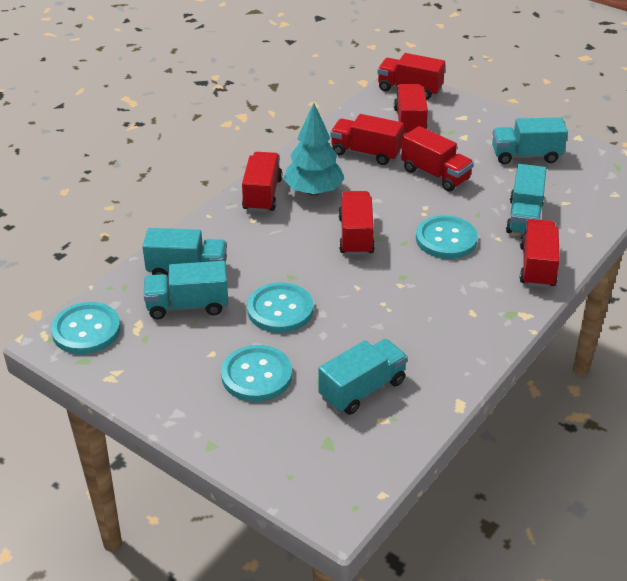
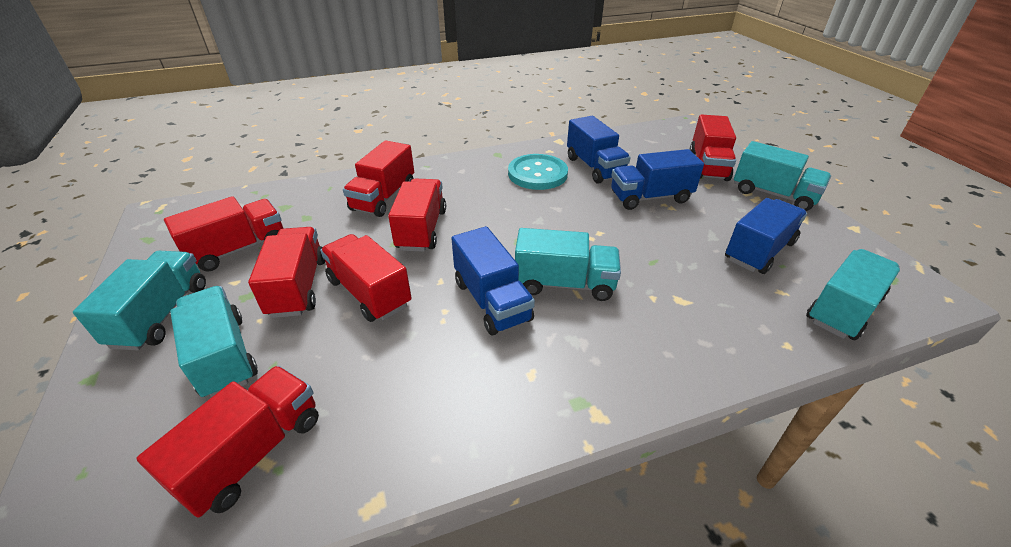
blue truck: none = 0 -> [451,226,535,335] [567,116,631,184] [611,149,704,210] [725,198,807,274] = 4
turquoise button: [51,302,121,354] [221,345,292,402] [247,282,313,333] [416,215,478,259] = 4 -> [508,154,568,190] = 1
turquoise tree: [283,103,344,196] = 1 -> none = 0

